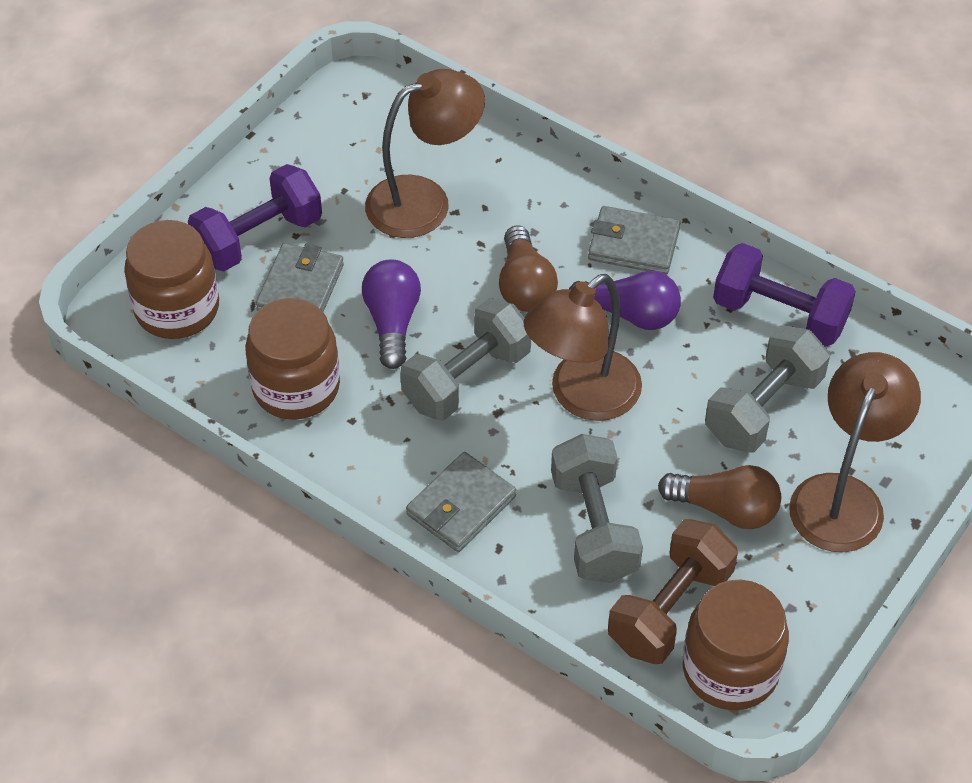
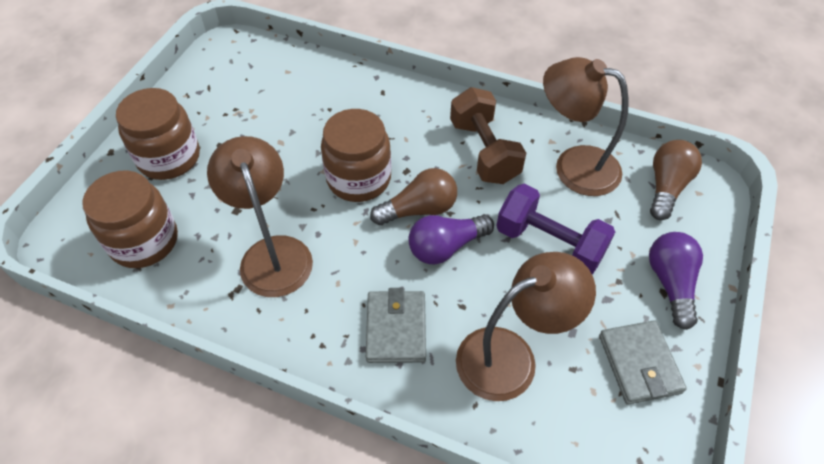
grey dumbbell: [400,298,531,420] [551,434,643,583] [705,325,830,453] = 3 -> none = 0
grey wallet: [256,243,344,312] [406,452,516,552] [588,206,680,275] = 3 -> [366,288,426,363] [599,320,687,405] = 2
purple dumbbell: [188,164,322,271] [713,243,856,346] = 2 -> [496,184,615,275] = 1

